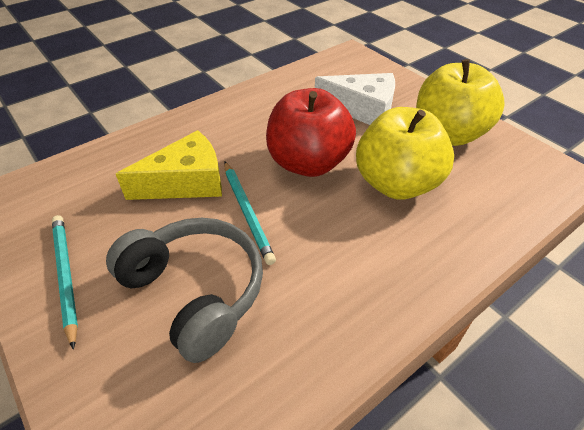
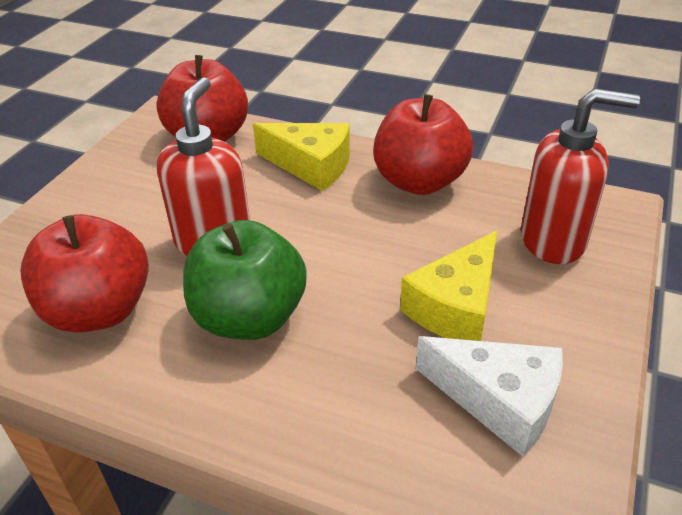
green apple: none = 0 -> [183,220,306,340] = 1
grey headphones: [106,218,263,363] = 1 -> none = 0
red apple: [266,88,356,177] = 1 -> [21,214,149,333] [156,55,248,142] [373,94,473,195] = 3
red soap dispenser: none = 0 -> [157,77,250,257] [521,88,640,264] = 2
turquoise pencil: [52,215,78,350] [224,162,276,265] = 2 -> none = 0
yellow apple: [356,107,454,200] [416,59,505,146] = 2 -> none = 0
yellow cheese: [116,130,222,200] = 1 -> [253,123,350,191] [400,231,497,341] = 2

